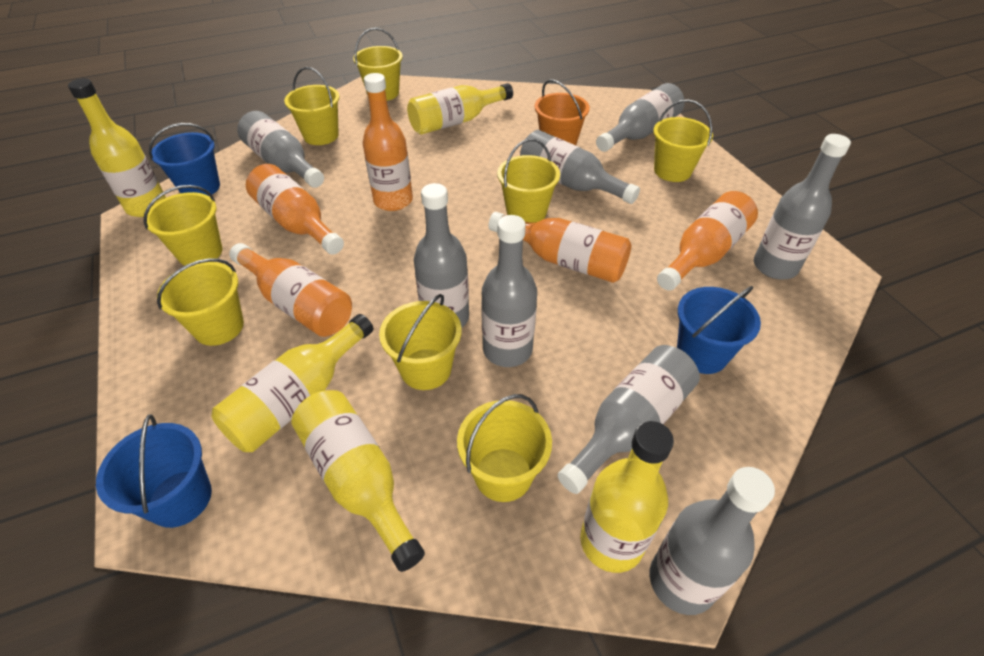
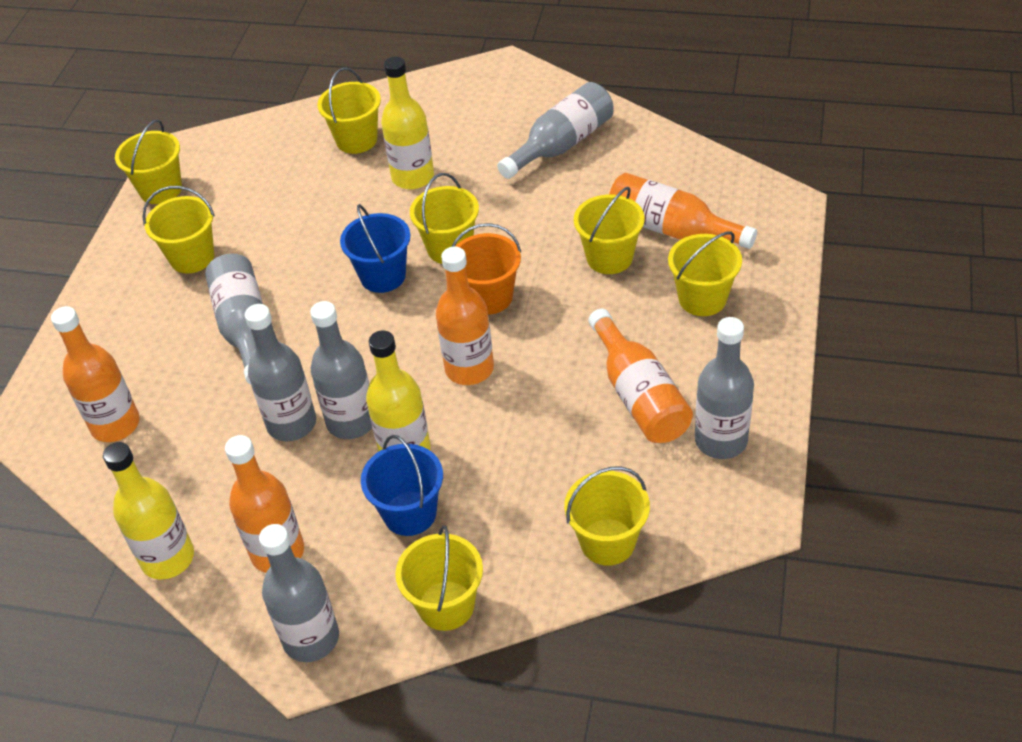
blue bucket: [96,415,212,528] [149,123,220,196] [677,286,761,374] = 3 -> [340,204,411,293] [361,435,443,536] = 2
grey bottle: [237,111,324,188] [414,183,469,328] [481,215,537,367] [520,130,640,204] [557,345,700,494] [596,83,684,152] [650,467,775,615] [754,134,851,279] = 8 -> [205,254,263,384] [245,304,316,441] [259,524,339,662] [310,301,372,439] [497,82,614,179] [695,317,754,459] = 6
yellow bottle: [68,78,166,217] [211,314,373,452] [291,390,425,572] [407,83,513,135] [580,421,674,573] = 5 -> [103,442,194,580] [366,331,431,452] [381,57,434,190] = 3

